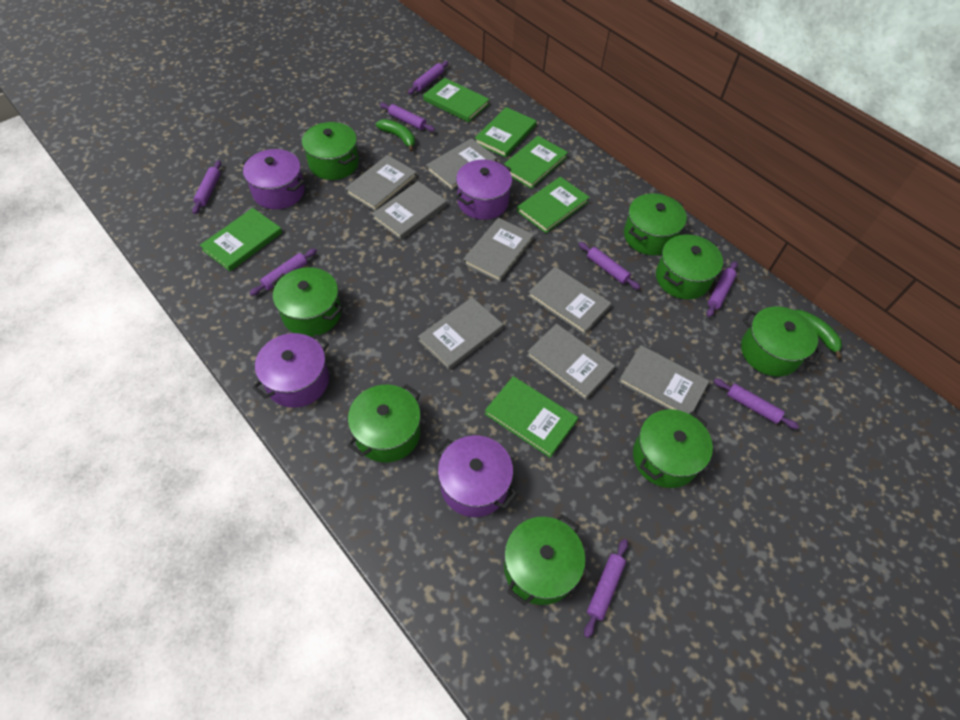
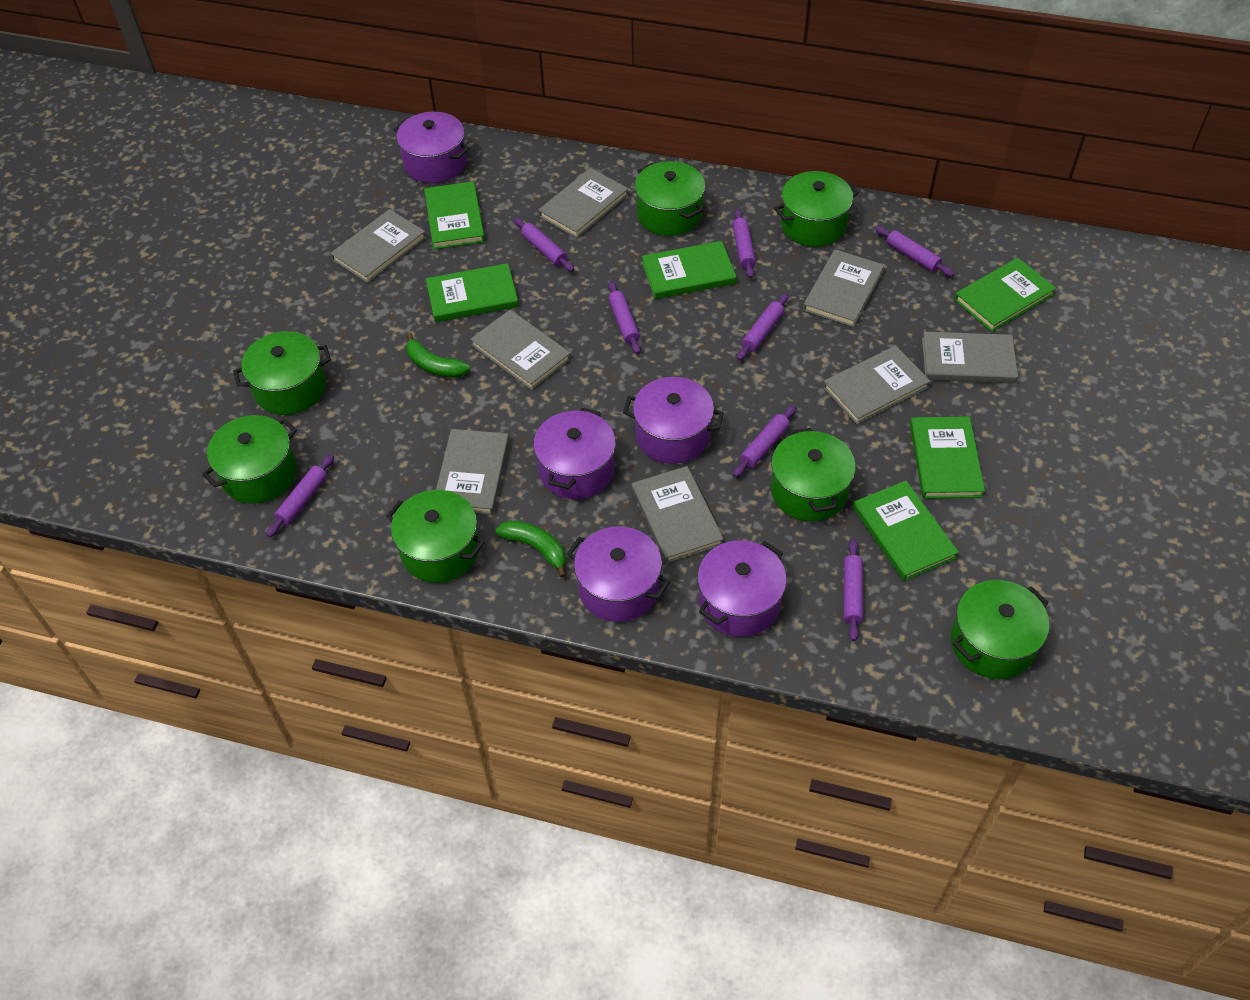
green pot: [272,267,342,337] [302,122,359,180] [348,384,421,463] [504,514,585,606] [624,193,687,255] [633,409,713,488] [656,234,723,299] [741,306,823,376] = 8 -> [202,415,297,504] [233,331,331,415] [386,490,485,583] [635,161,705,236] [771,428,856,521] [774,171,859,247] [951,580,1049,679] = 7
purple pot: [242,149,305,209] [252,333,329,408] [435,435,517,517] [456,159,512,220] = 4 -> [393,112,470,183] [533,408,616,499] [567,526,670,622] [623,377,724,464] [697,540,787,637] = 5

